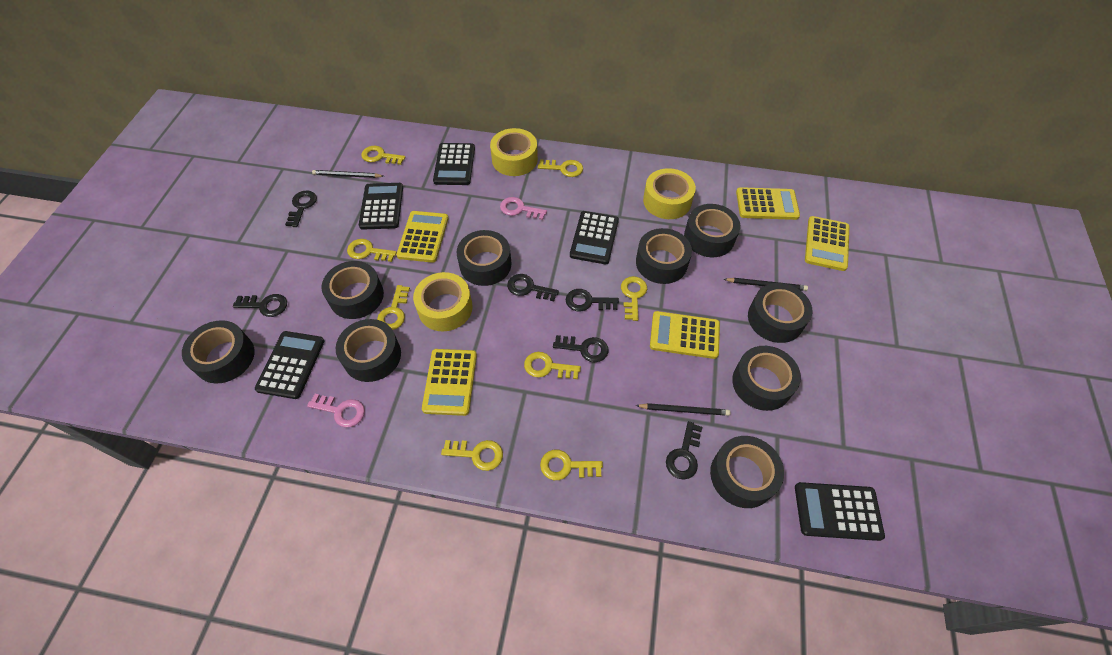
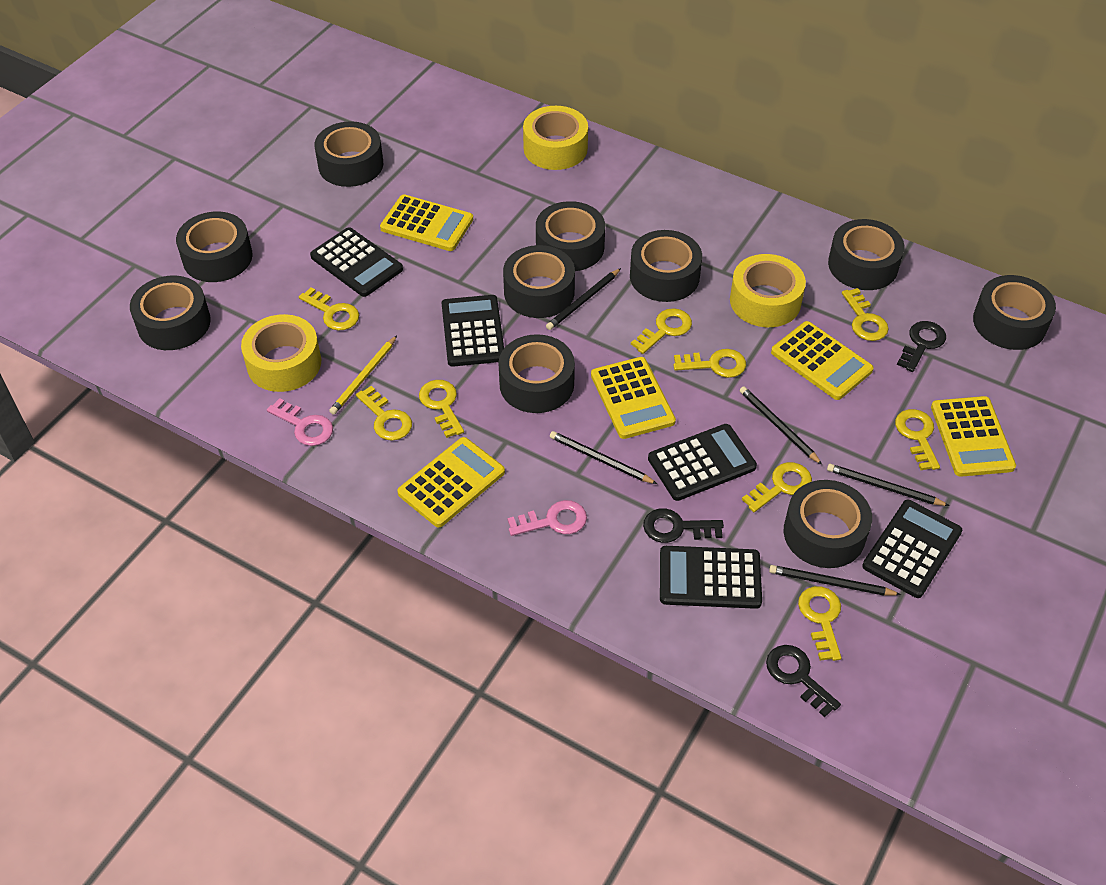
black key: [233,294,287,317] [285,190,317,227] [507,274,559,301] [553,335,609,362] [566,289,619,311] [666,421,702,479] = 6 -> [643,508,724,543] [766,645,841,717] [897,321,946,372] = 3
black pencil: [312,170,383,178] [635,403,731,416] [724,278,808,291] = 3 -> [546,268,621,330] [550,431,657,484] [740,386,822,465] [769,565,901,596] [827,464,950,506] = 5
black tape: [182,320,255,383] [322,261,384,319] [336,319,401,382] [456,230,511,286] [636,228,692,284] [684,204,740,257] [710,436,784,508] [732,346,801,411] [748,283,812,343] = 9 -> [130,276,211,350] [176,212,253,282] [315,121,383,187] [498,334,575,413] [503,245,575,318] [536,201,605,271] [630,230,702,302] [784,480,872,568] [828,219,905,290] [973,275,1056,350] = 10
yellow key: [347,239,397,262] [361,146,406,165] [377,285,410,330] [441,440,503,471] [524,352,581,379] [538,160,583,177] [540,450,603,480] [621,276,647,321] = 8 -> [299,287,359,331] [356,386,412,441] [419,380,464,438] [631,308,692,354] [673,349,746,378] [742,462,812,512] [798,586,841,661] [842,288,889,341] [895,409,940,470] = 9
yellow pencil: none = 0 -> [329,336,397,415] = 1

